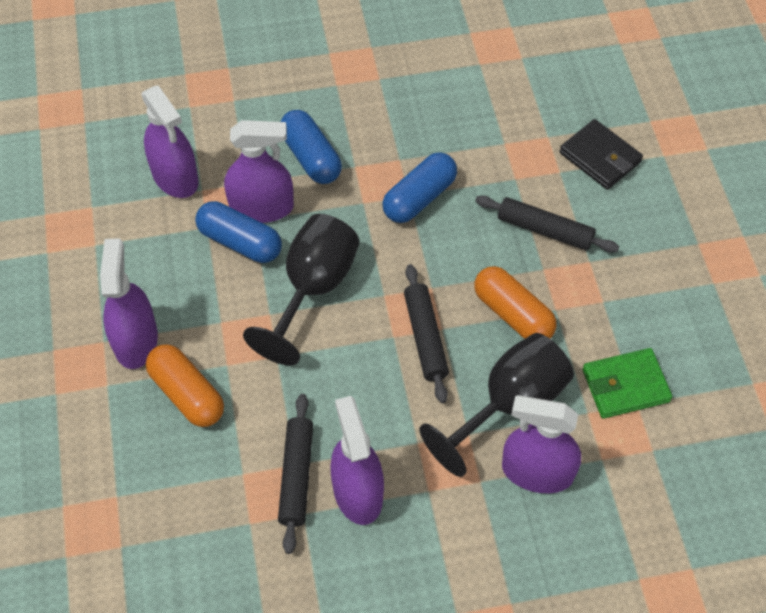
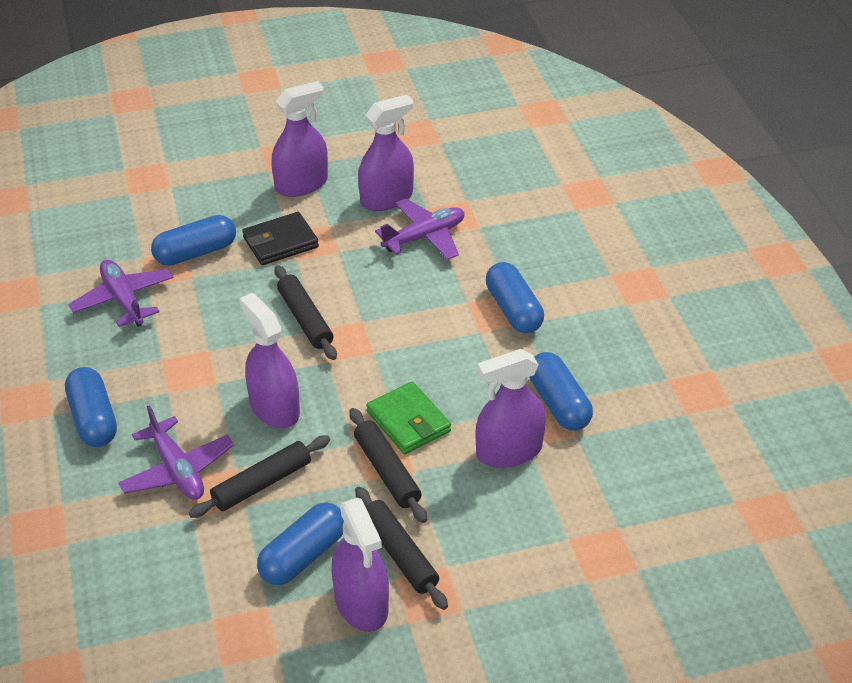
black goblet: [243,214,359,365] [420,333,574,477] = 2 -> none = 0
black rolling pin: [278,394,313,554] [404,264,449,403] [475,195,619,253] = 3 -> [189,435,330,518] [274,265,337,360] [349,408,427,523] [355,487,448,610] = 4
blue capsule: [195,201,282,263] [281,110,342,184] [383,152,457,223] = 3 -> [65,367,117,447] [151,215,236,266] [257,502,344,585] [486,262,544,333] [529,352,593,431] = 5
orange capsule: [146,344,224,427] [474,266,557,339] = 2 -> none = 0
purple plane: none = 0 -> [68,260,173,327] [118,405,234,500] [375,199,465,260] = 3

